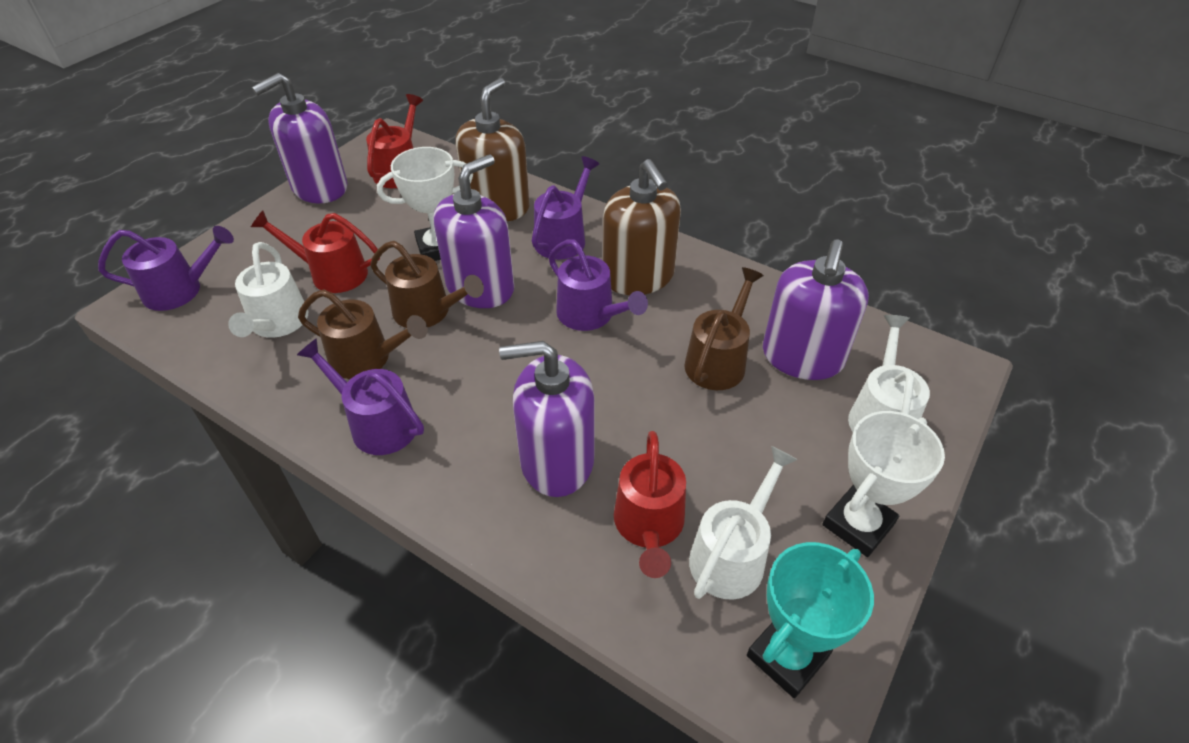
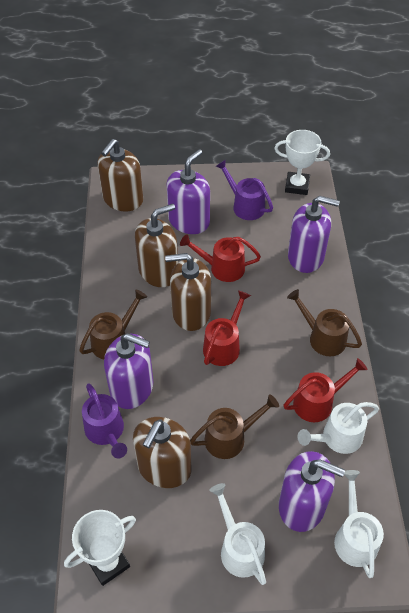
brown soap dispenser: [455,78,530,221] [603,159,681,295] = 2 -> [98,139,143,212] [133,417,192,488] [135,204,178,287] [165,253,211,331] = 4
purple watering can: [98,226,234,311] [297,338,424,455] [532,156,600,260] [549,240,648,331] = 4 -> [82,383,127,458] [216,160,273,220] = 2
turquoise trophy: [747,542,874,698] = 1 -> none = 0

